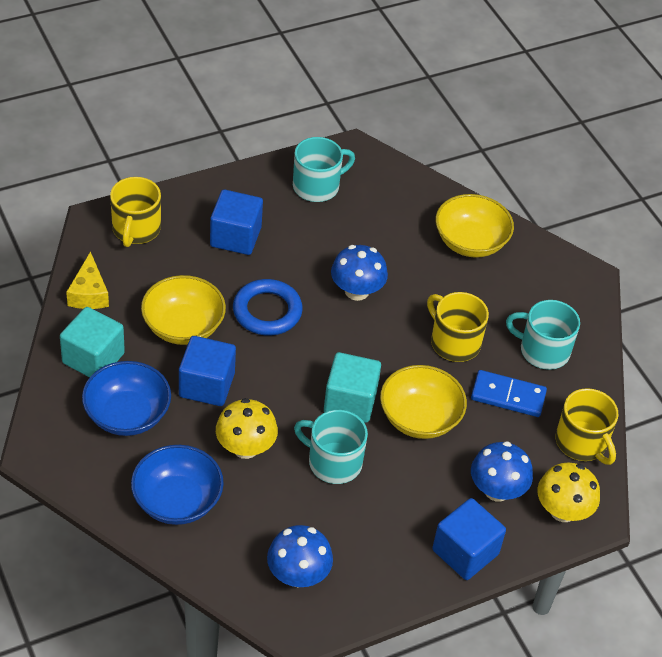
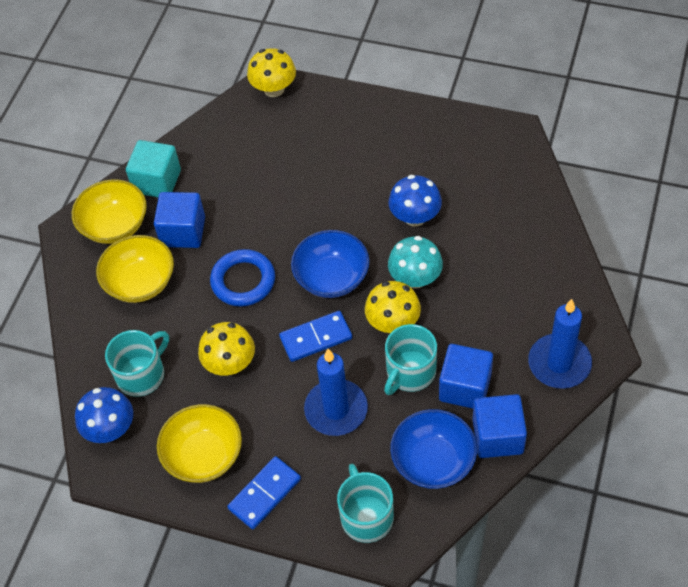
blue candle: none = 0 -> [304,349,368,436] [528,299,592,389] = 2
blue domino: [471,370,547,417] = 1 -> [227,456,301,530] [279,311,352,362] = 2
blue mushroom: [267,525,333,587] [331,245,388,301] [471,441,533,502] = 3 -> [75,387,133,443] [389,175,442,226] = 2
turquoise cube: [60,307,125,377] [324,352,381,423] = 2 -> [126,140,181,197] = 1
turquoise mushroom: none = 0 -> [388,236,443,289] = 1
yellow cheese: [66,251,109,309] = 1 -> none = 0
yellow mug: [110,177,161,247] [427,292,489,362] [555,388,619,465] = 3 -> none = 0
yellow mushroom: [216,398,278,459] [537,463,600,522] = 2 -> [198,322,255,376] [247,48,296,97] [365,281,421,333] = 3

